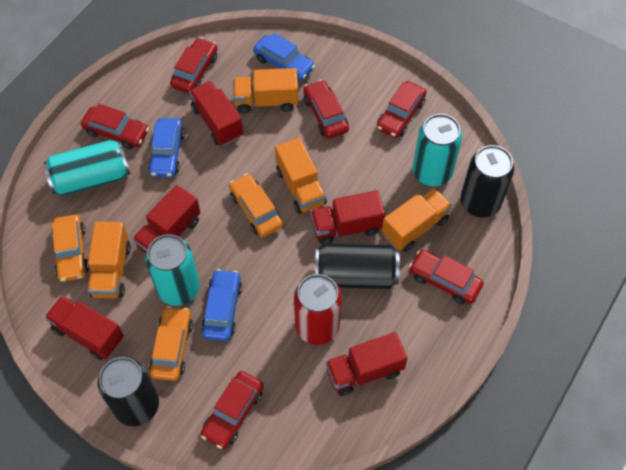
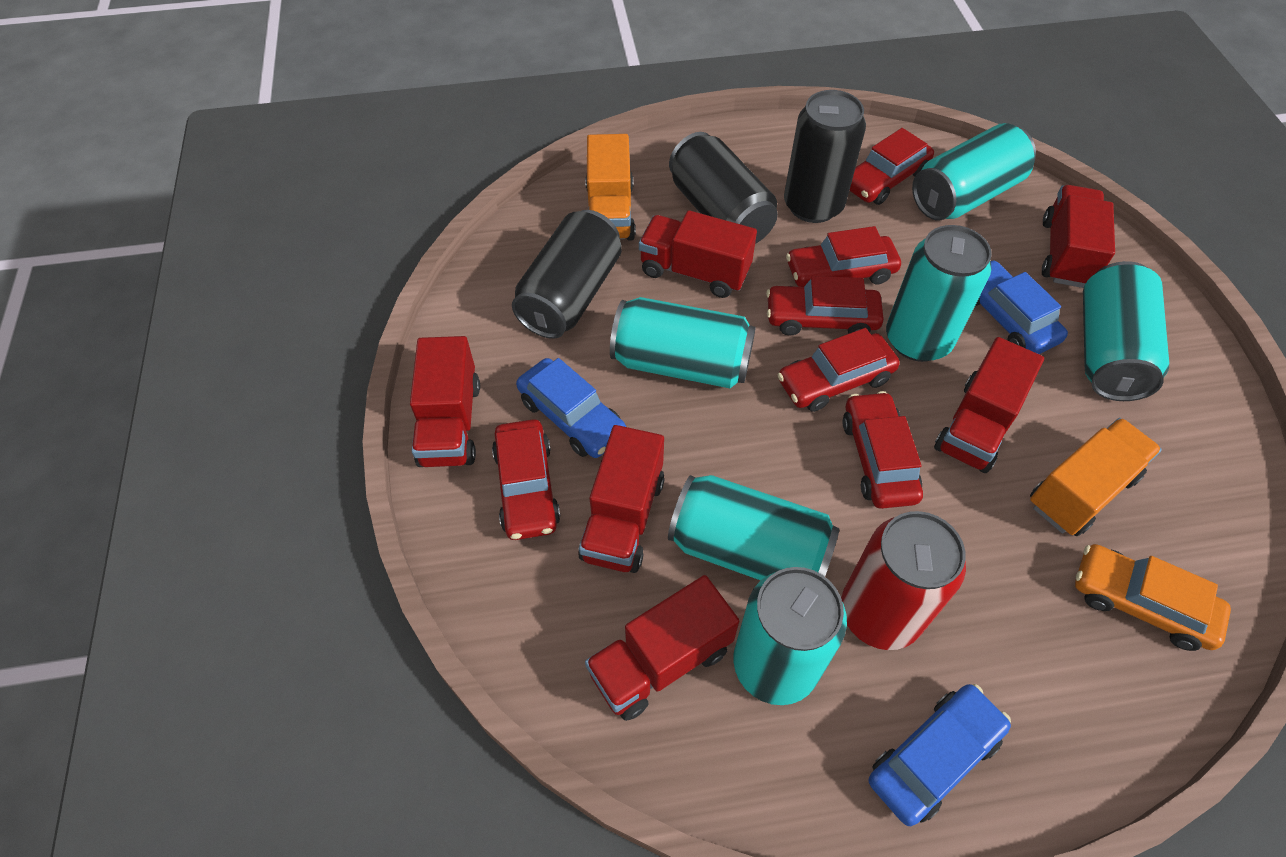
orange car: [52,214,89,282] [149,306,193,381] [229,173,283,237] = 3 -> [1075,544,1231,651] = 1
orange truck: [88,222,131,298] [233,68,298,113] [275,138,327,214] [382,188,452,252] = 4 -> [585,134,635,241] [1030,418,1162,536] = 2
red truck: [45,295,124,360] [133,185,200,254] [189,81,243,146] [311,190,385,245] [326,332,408,396] = 5 -> [410,336,480,467] [578,425,665,573] [585,575,739,721] [639,210,757,298] [934,337,1044,473] [1042,185,1115,288] = 6
turquoise can: [44,140,130,196] [145,234,200,306] [412,114,462,186] = 3 -> [610,297,756,388] [668,475,840,580] [733,567,847,705] [886,225,992,362] [912,123,1036,220] [1083,261,1169,401] = 6

